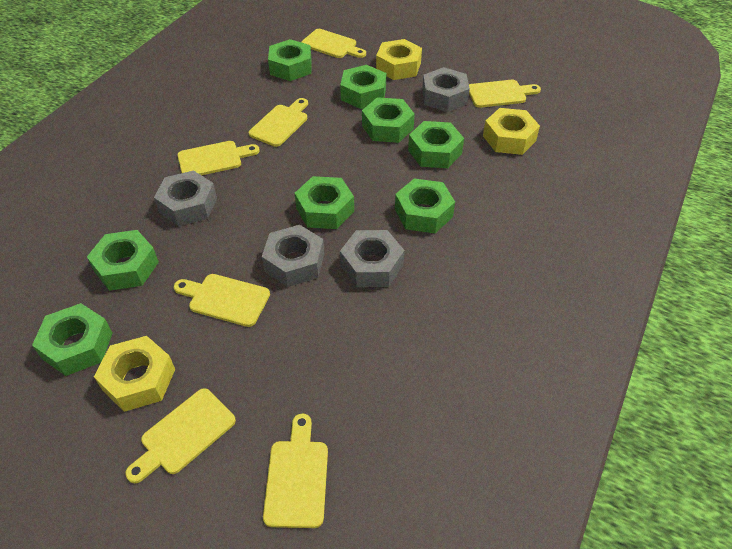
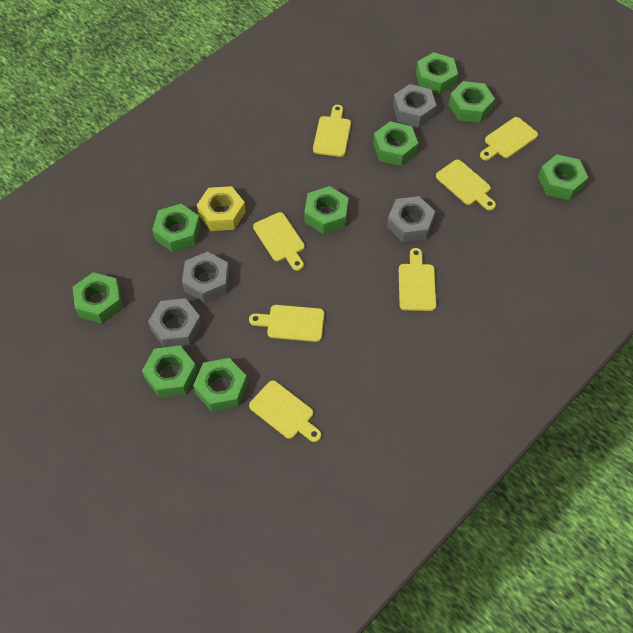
green nut: [32,303,113,376] [87,230,159,291] [268,39,312,81] [295,176,354,229] [340,65,386,109] [362,97,415,143] [395,179,455,233] [408,121,464,168] = 8 -> [73,272,123,324] [142,345,197,398] [152,204,201,252] [193,358,248,412] [304,186,349,234] [373,121,418,166] [416,52,458,95] [449,81,495,123] [538,154,588,200] = 9
yellow nut: [94,336,175,412] [376,39,422,80] [483,108,540,155] = 3 -> [197,186,246,231] = 1

